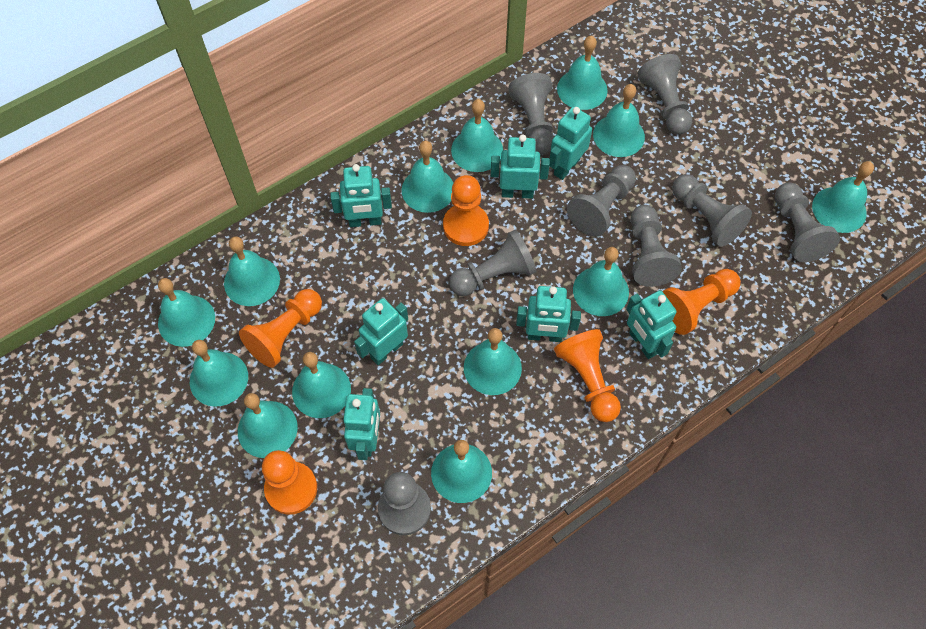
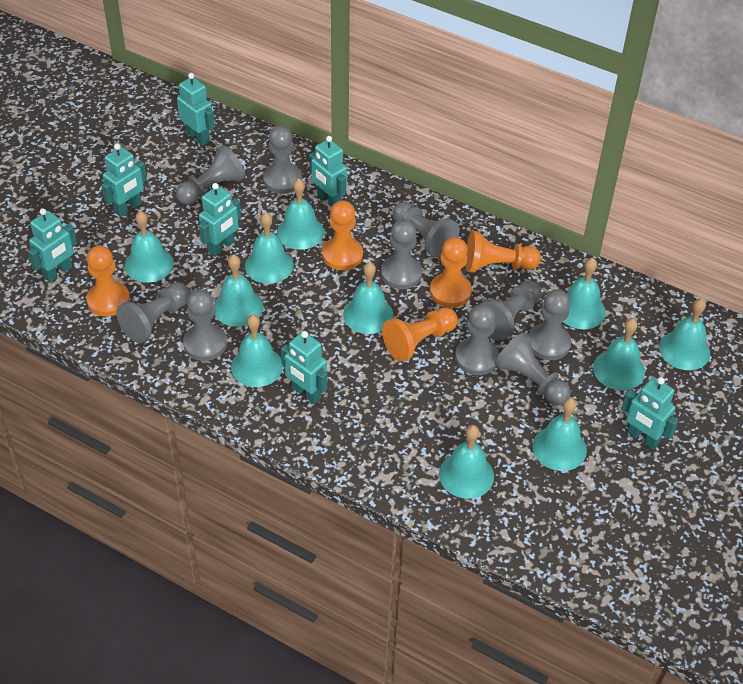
grey pawn: [378,472,431,535] [449,230,536,296] [508,73,554,155] [567,165,636,237] [631,205,682,287] [638,54,692,134] [672,174,752,247] [775,182,840,262] = 8 -> [116,282,190,343] [176,145,245,205] [183,289,227,361] [263,125,302,194] [381,219,422,289] [393,202,460,258] [455,304,499,375] [481,281,541,341] [495,333,571,406] [528,289,571,360] = 10
turquoise bell: [158,278,215,347] [190,340,248,407] [224,236,280,306] [238,393,298,458] [292,352,351,418] [402,141,453,213] [431,440,492,503] [451,99,503,172] [464,328,522,395] [557,36,608,110] [573,247,629,316] [593,84,645,157] [812,161,874,233] = 13 -> [125,211,174,283] [214,254,263,327] [231,314,283,387] [245,212,294,284] [277,179,324,250] [343,262,393,334] [439,425,494,499] [533,398,587,471] [563,258,606,329] [593,318,645,391] [659,298,710,370] = 11

